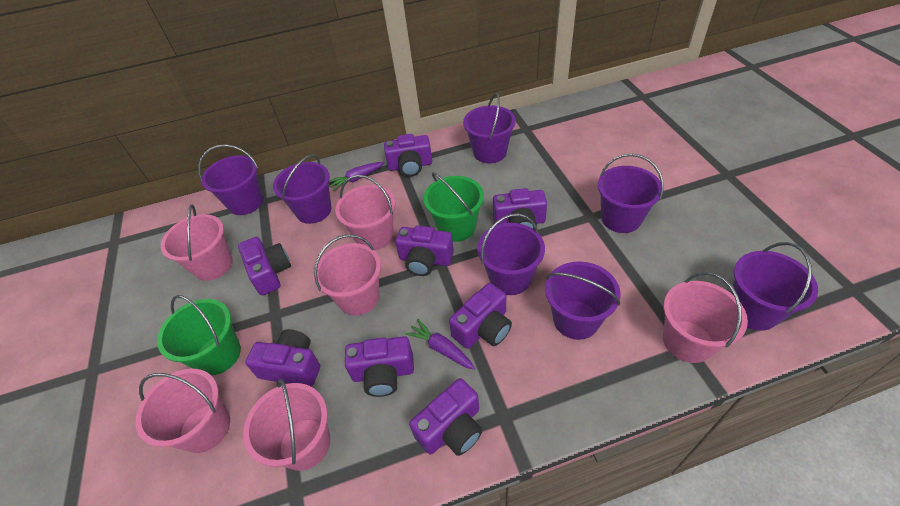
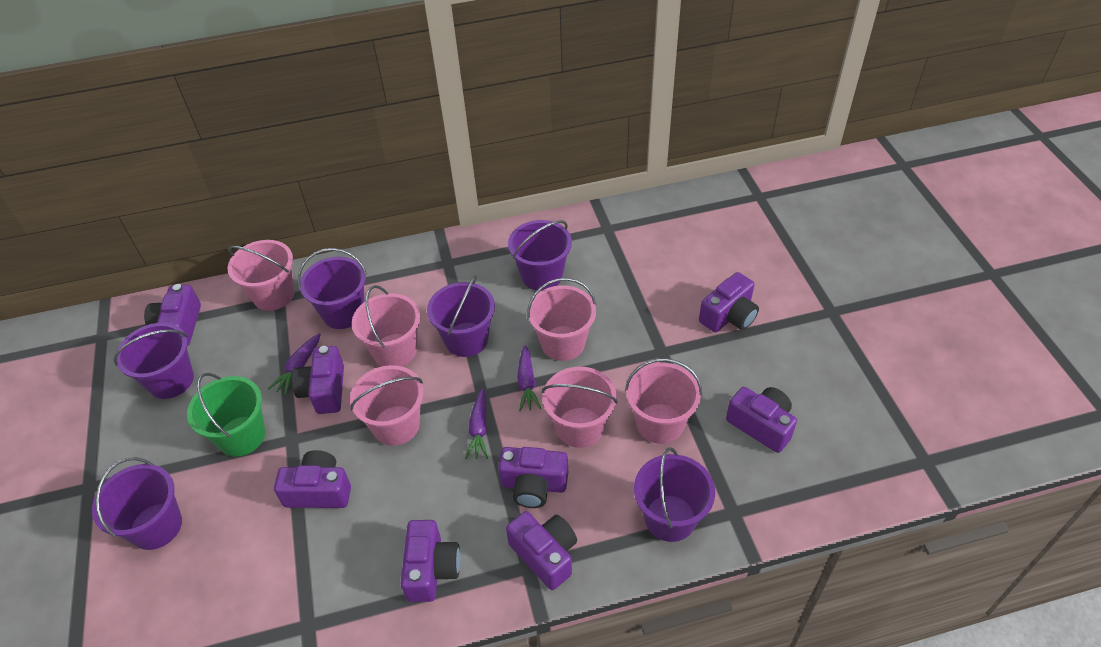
green bucket: [157,295,241,375] [423,172,484,242] = 2 -> [187,373,265,457] = 1
purple bucket: [198,144,263,215] [273,154,331,224] [463,93,516,163] [477,213,545,295] [545,261,621,340] [598,154,664,233] [731,242,818,331] = 7 -> [92,457,182,550] [114,323,194,399] [298,248,367,329] [427,275,495,357] [508,220,572,291] [634,447,715,542] = 6
purple carrot: [328,162,384,191] [405,319,475,370] = 2 -> [268,333,321,395] [465,388,488,459] [517,345,541,411] = 3

